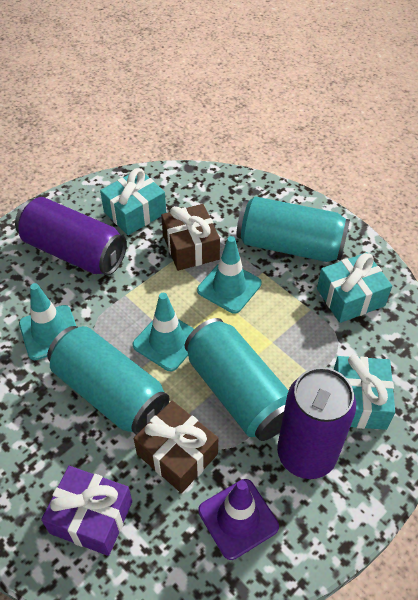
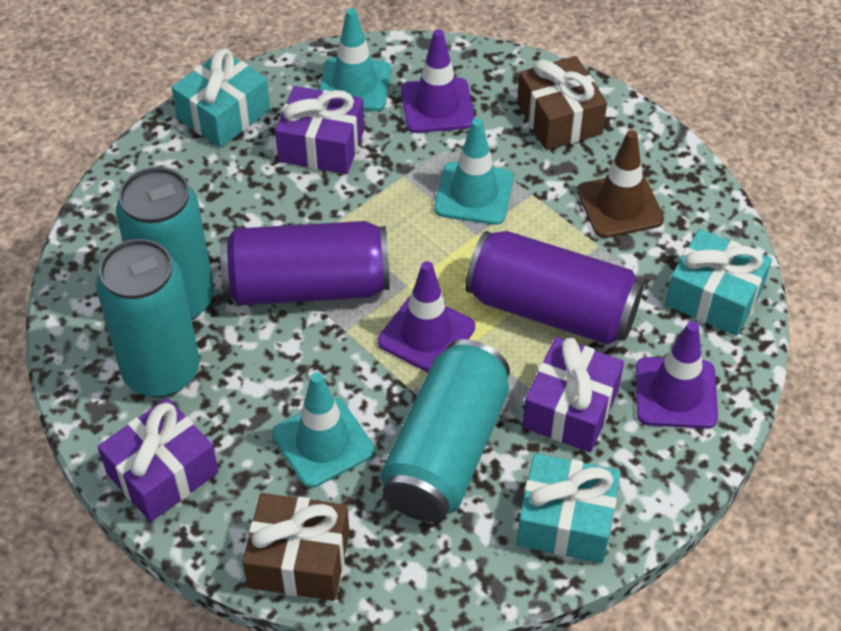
brown traffic cone: none = 0 -> [577,130,664,238] = 1
purple gift: [41,466,132,556] = 1 -> [98,398,219,522] [275,86,364,174] [522,337,624,452] = 3
purple traffic cone: [198,479,279,560] = 1 -> [378,261,475,372] [401,29,475,133] [636,321,718,429] = 3

